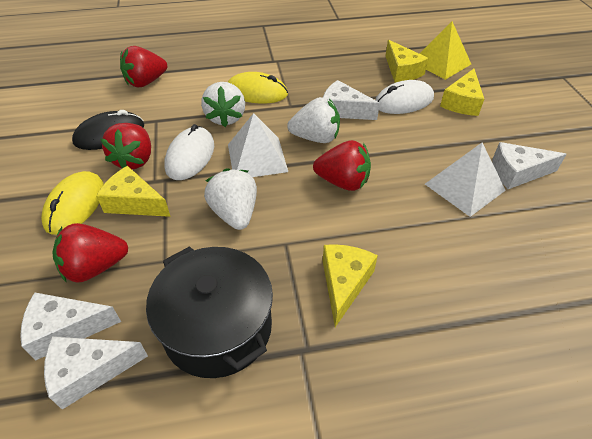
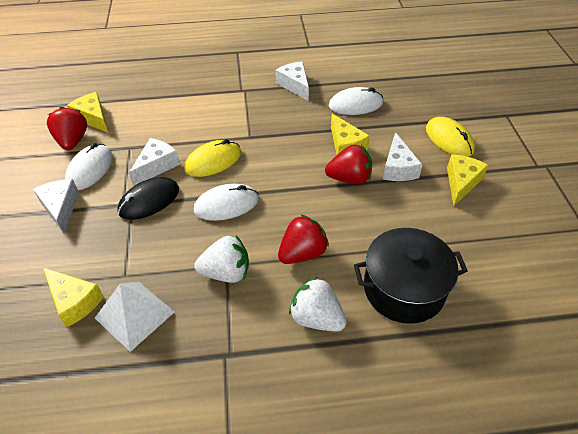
red strawberry: [52,223,128,283] [101,123,151,169] [120,46,167,87] [313,140,371,191] = 4 -> [47,107,87,150] [278,214,329,264] [325,144,372,184] = 3
white mouse: [164,124,214,180] [375,80,434,114] = 2 -> [65,143,113,190] [194,184,259,221] [329,87,383,115] = 3
white pyramid: [228,113,288,177] [425,142,506,217] = 2 -> [95,282,174,352] = 1
white strawberry: [201,82,245,127] [204,168,257,230] [287,97,340,143] = 3 -> [194,236,249,283] [289,277,347,332] = 2
yellow pyramid: [419,21,471,80] = 1 -> none = 0

